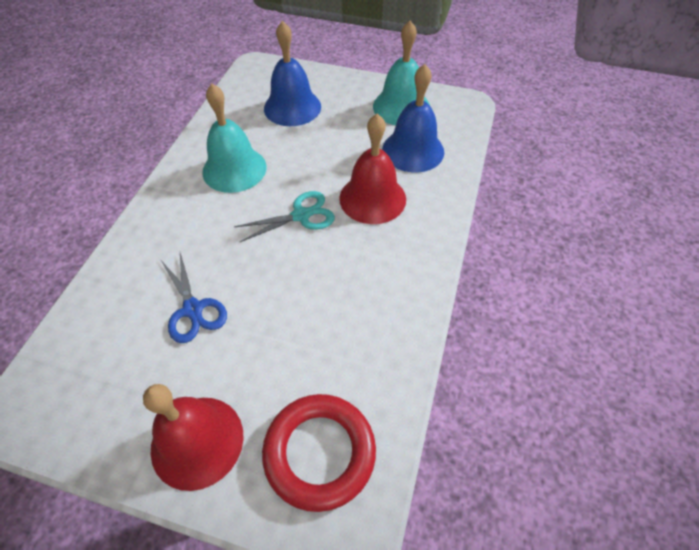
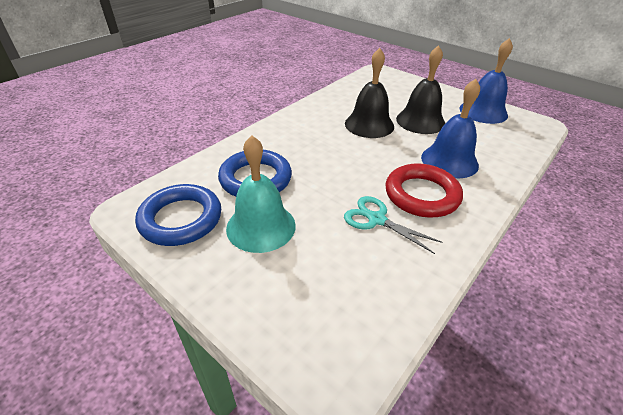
black bell: none = 0 -> [345,48,394,138] [396,45,445,134] = 2
blue ring: none = 0 -> [135,184,221,246] [218,150,292,197] = 2
blue scissors: [160,253,227,343] = 1 -> none = 0
red bell: [143,384,243,491] [339,114,406,224] = 2 -> none = 0
turquoise bell: [202,83,266,193] [373,21,430,125] = 2 -> [226,135,296,253] = 1

